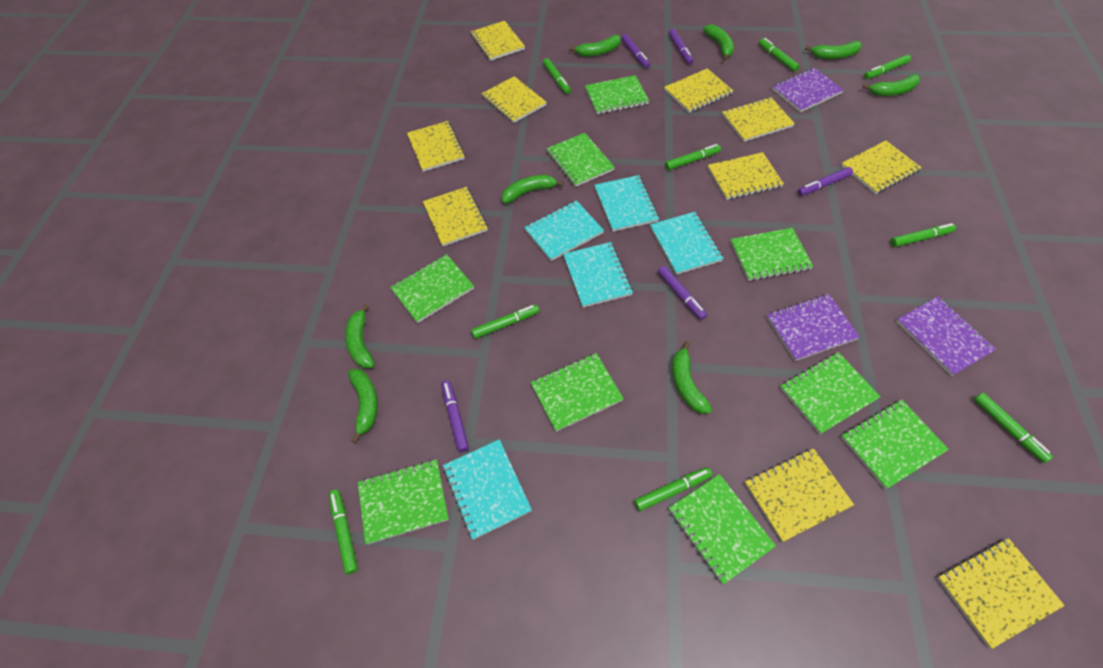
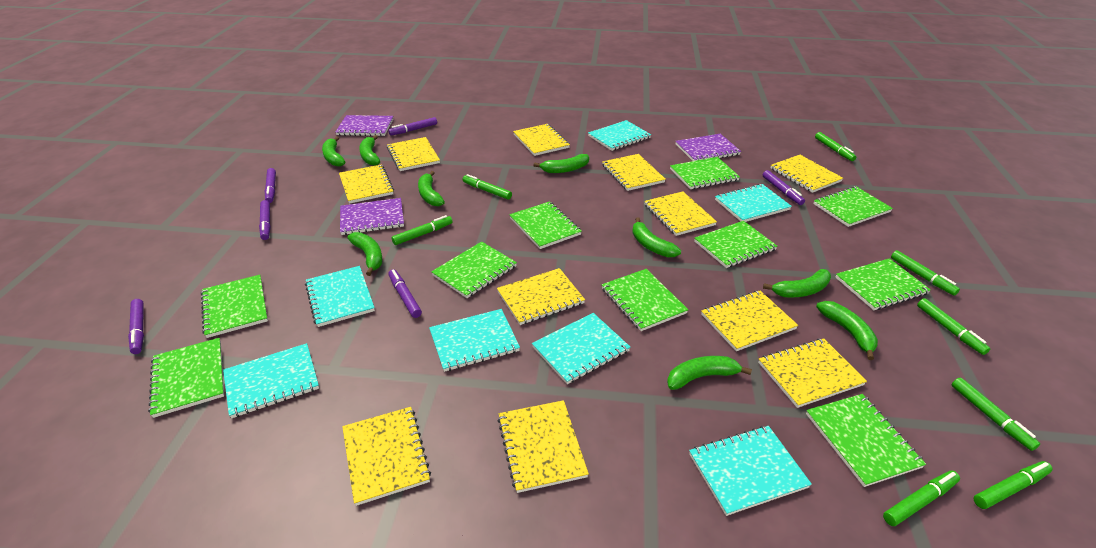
green banana: [345,304,374,369] [348,369,378,443] [502,175,564,204] [569,35,621,57] [672,341,712,414] [703,25,734,61] [805,41,862,59] [862,74,920,96] = 8 -> [322,136,345,167] [347,232,383,276] [359,135,380,166] [418,171,445,206] [533,154,589,173] [632,218,681,257] [667,356,752,390] [763,269,831,297] [816,301,878,360] = 9
green marker: [329,490,358,574] [471,304,539,339] [543,58,571,94] [634,467,712,511] [665,144,721,170] [759,38,800,72] [864,55,911,79] [890,223,956,247] [974,393,1053,463] = 9 -> [392,215,453,245] [463,174,512,200] [815,132,856,161] [883,471,960,526] [891,250,960,296] [917,298,990,355] [952,378,1040,451] [973,461,1053,509] = 8
green notebook: [358,459,449,544] [390,254,474,323] [531,353,624,432] [546,133,615,187] [585,75,649,114] [669,474,776,584] [730,228,813,281] [780,352,881,434] [841,400,949,489] = 9 -> [148,338,224,418] [201,275,268,338] [431,242,517,298] [509,201,582,249] [602,269,688,331] [670,157,740,189] [694,221,778,268] [806,394,926,487] [813,186,893,227] [835,258,931,310] = 10
purple marker: [441,380,469,452] [621,34,650,69] [658,266,707,320] [668,29,693,64] [798,167,853,196] = 5 -> [128,299,144,354] [259,200,271,240] [265,168,276,203] [388,117,437,135] [388,269,422,318] [763,170,805,205] = 6
turquoise notebook: [443,439,532,540] [524,200,604,261] [563,242,633,308] [594,175,659,232] [650,212,724,275] = 5 -> [223,343,319,418] [305,266,375,327] [429,309,520,372] [532,313,630,384] [588,120,651,151] [689,426,812,516] [715,184,792,222] = 7
yellow notebook: [407,121,465,172] [423,187,488,246] [471,21,525,61] [482,76,547,123] [664,68,733,113] [708,152,784,200] [722,97,795,142] [745,448,854,542] [841,140,922,194] [937,538,1065,649] = 10 -> [339,164,394,204] [342,407,431,506] [387,137,440,171] [497,268,585,325] [498,400,589,493] [513,124,570,156] [602,154,666,191] [644,191,717,236] [701,290,798,351] [758,338,867,408] [771,155,843,193] = 11

